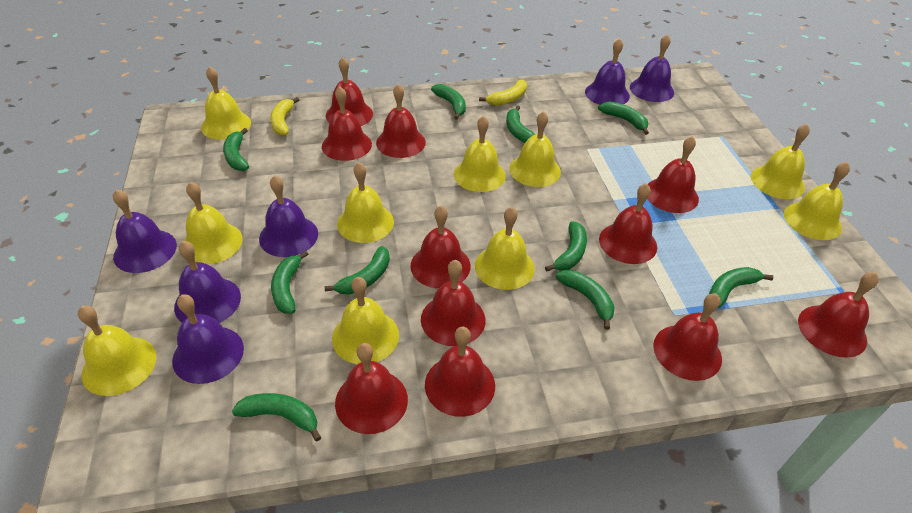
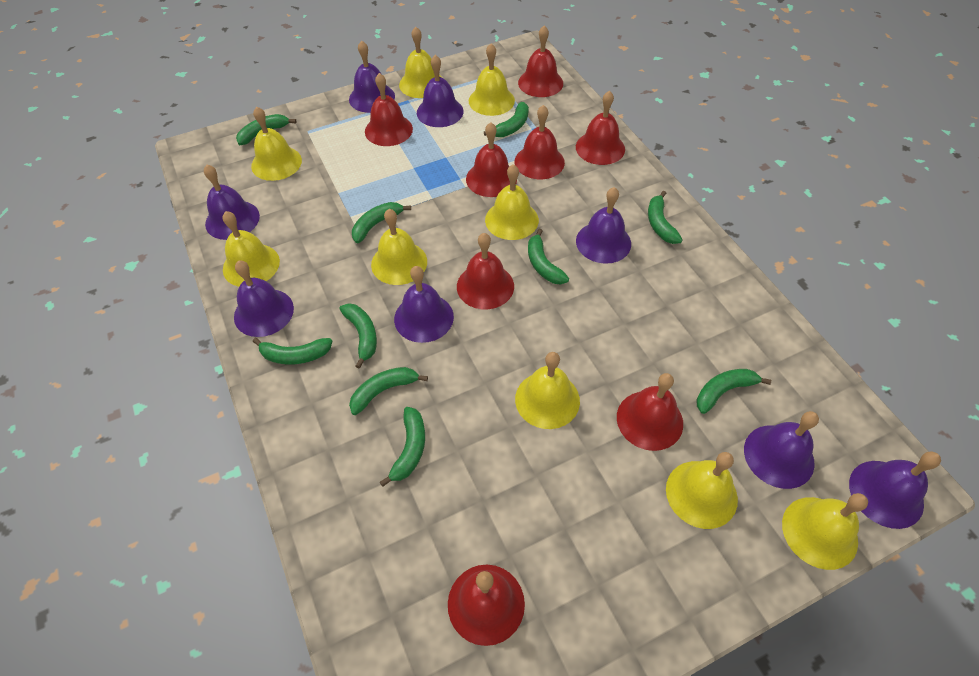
purple bell: [113,189,177,273] [172,294,244,384] [174,241,241,323] [259,175,318,257] [585,38,630,105] [630,34,674,102] = 6 -> [204,164,260,240] [234,260,294,337] [349,41,395,113] [394,266,454,343] [417,55,463,127] [576,187,631,264] [744,411,819,489] [849,452,941,529] = 8
red bell: [322,86,372,161] [326,57,373,126] [335,343,408,434] [376,84,426,158] [410,205,471,289] [421,260,486,346] [425,327,495,417] [599,183,657,264] [647,136,699,213] [653,293,722,381] [798,272,879,358] = 11 -> [365,73,413,146] [448,565,525,646] [457,233,514,309] [466,122,517,197] [515,105,565,179] [518,26,563,97] [576,91,625,165] [617,373,683,451] = 8
yellow banana: [270,97,299,136] [479,80,527,106] = 2 -> none = 0
yellow bell: [78,305,156,396] [184,182,243,264] [201,66,251,140] [332,277,399,364] [337,162,394,243] [454,116,506,192] [475,207,535,290] [509,111,561,187] [751,124,810,199] [784,162,850,240] = 10 -> [223,211,280,287] [251,106,302,181] [371,209,427,285] [399,27,441,98] [469,43,515,116] [485,164,539,240] [515,352,580,429] [666,452,738,529] [782,493,868,570] = 9

